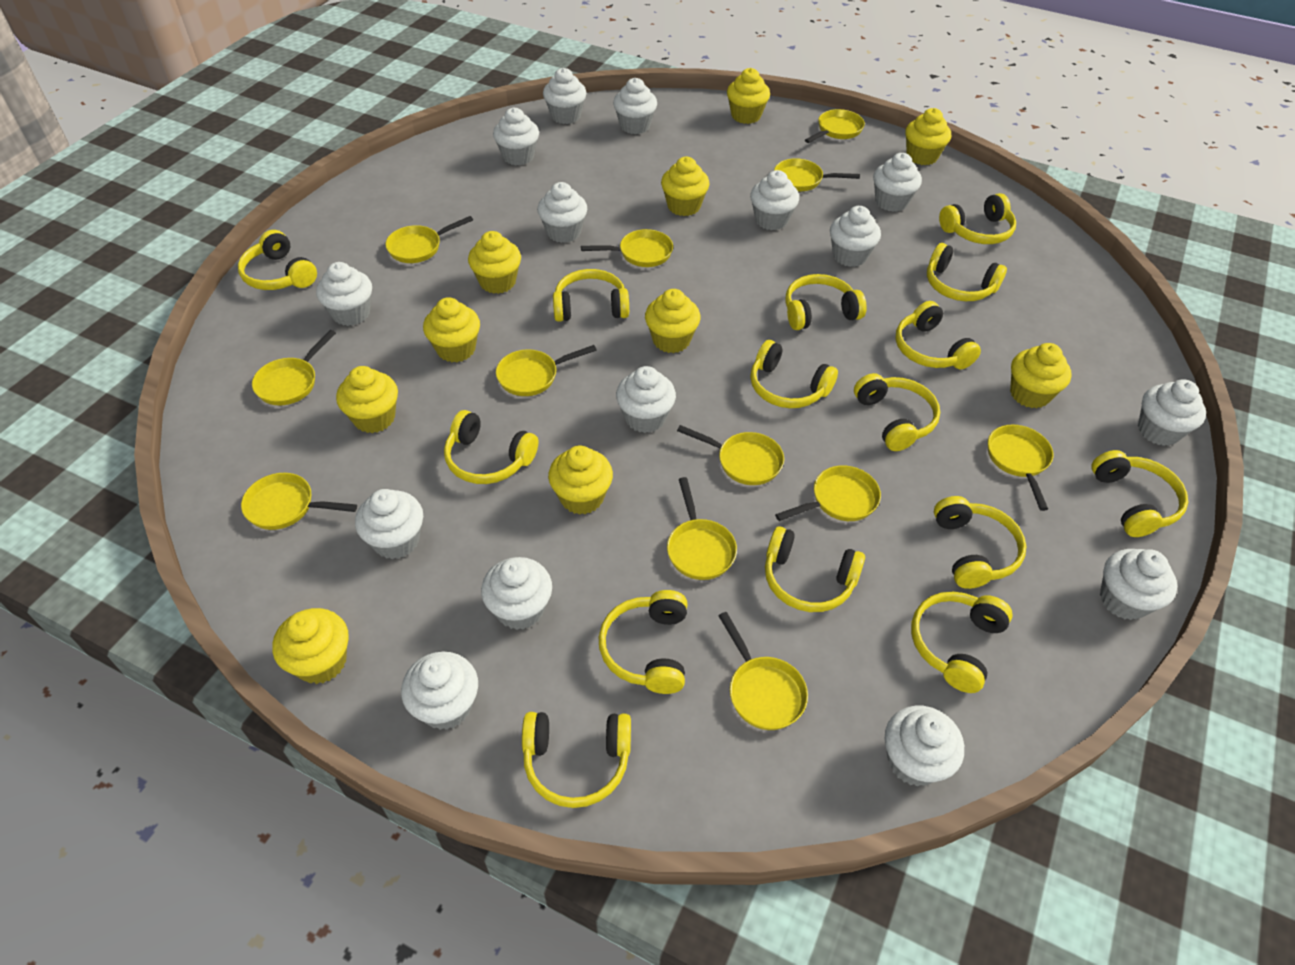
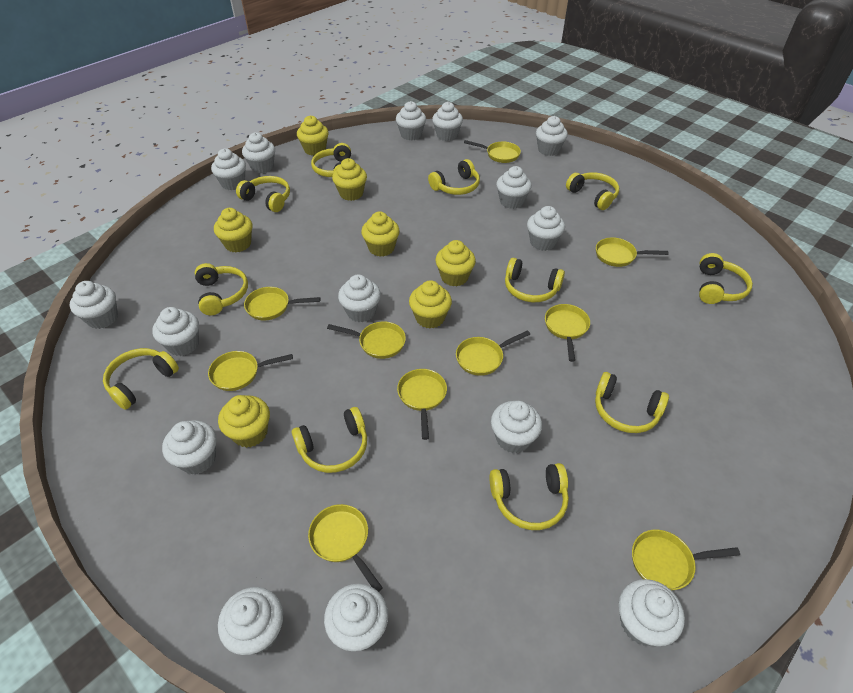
yellow cupcake: [272,608,349,684] [336,366,398,433] [423,297,480,362] [468,231,521,294] [548,445,613,515] [645,289,700,353] [661,157,709,216] [727,68,770,124] [905,108,951,165] [1010,343,1072,409] = 10 -> [214,208,252,252] [218,395,270,448] [297,116,329,155] [332,158,367,201] [361,211,400,257] [409,280,452,328] [435,240,476,286] = 7
yellow headphones: [238,230,317,290] [444,410,538,484] [522,712,631,808] [553,269,629,322] [599,590,687,694] [750,340,838,408] [765,526,865,612] [785,274,867,330] [854,373,940,451] [895,301,981,369] [911,592,1013,693] [927,243,1007,301] [934,496,1026,589] [939,193,1016,244] [1092,450,1188,537] = 15 -> [103,348,179,410] [195,263,248,315] [236,176,290,212] [292,407,367,473] [311,143,351,177] [428,159,480,195] [490,463,569,530] [505,258,565,302] [566,172,619,210] [595,372,669,433] [699,253,753,304] = 11
yellow pan: [241,473,357,530] [252,330,336,406] [385,216,473,263] [496,345,597,396] [581,229,673,267] [667,477,737,580] [677,425,784,485] [719,612,808,730] [774,158,860,191] [775,465,881,521] [805,109,865,143] [988,425,1054,511] = 12 -> [208,351,293,391] [244,287,320,320] [308,504,383,592] [327,321,406,359] [397,369,447,440] [456,330,530,376] [464,140,521,163] [545,304,590,362] [596,237,668,267] [632,530,740,590] = 10

